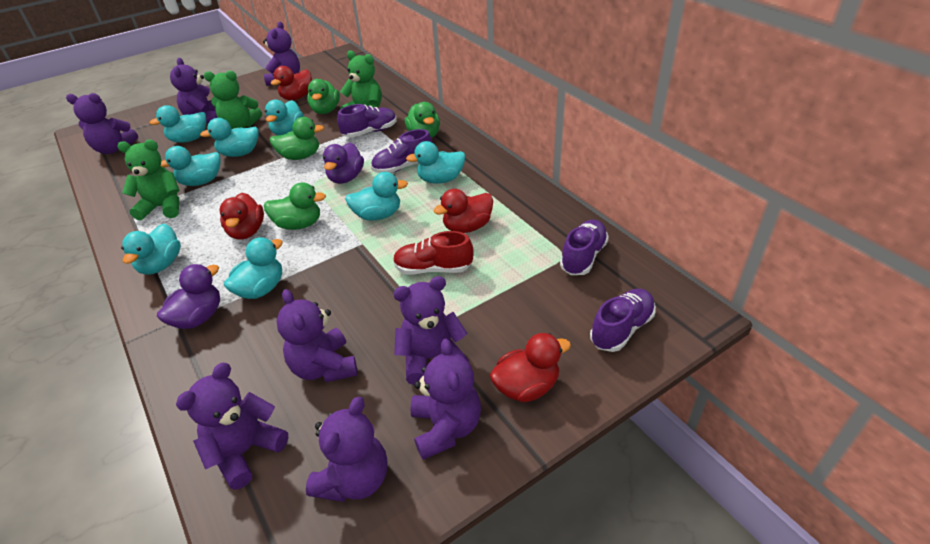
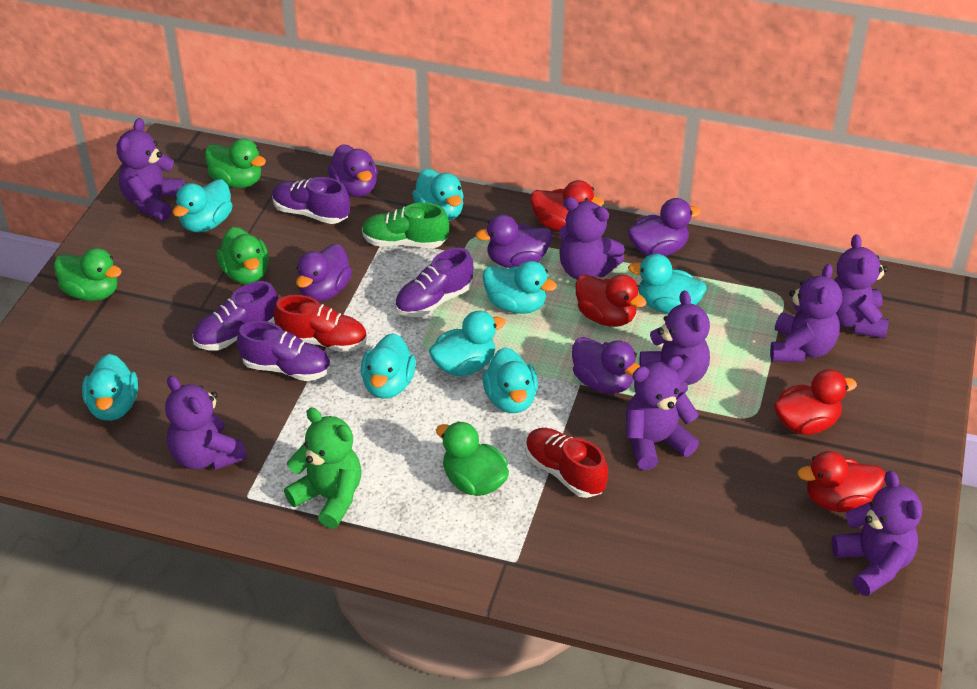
green shoe: none = 0 -> [362,202,449,248] = 1
green teddy bear: [117,140,179,220] [204,71,262,129] [340,50,382,109] = 3 -> [284,408,362,529] = 1
purple duck: [157,264,220,329] [323,142,364,184] = 2 -> [296,244,352,302] [328,144,377,197] [475,214,552,268] [572,337,641,394] [628,198,701,256] = 5
red shoe: [393,231,474,275] = 1 -> [274,295,367,352] [525,428,608,498] = 2

